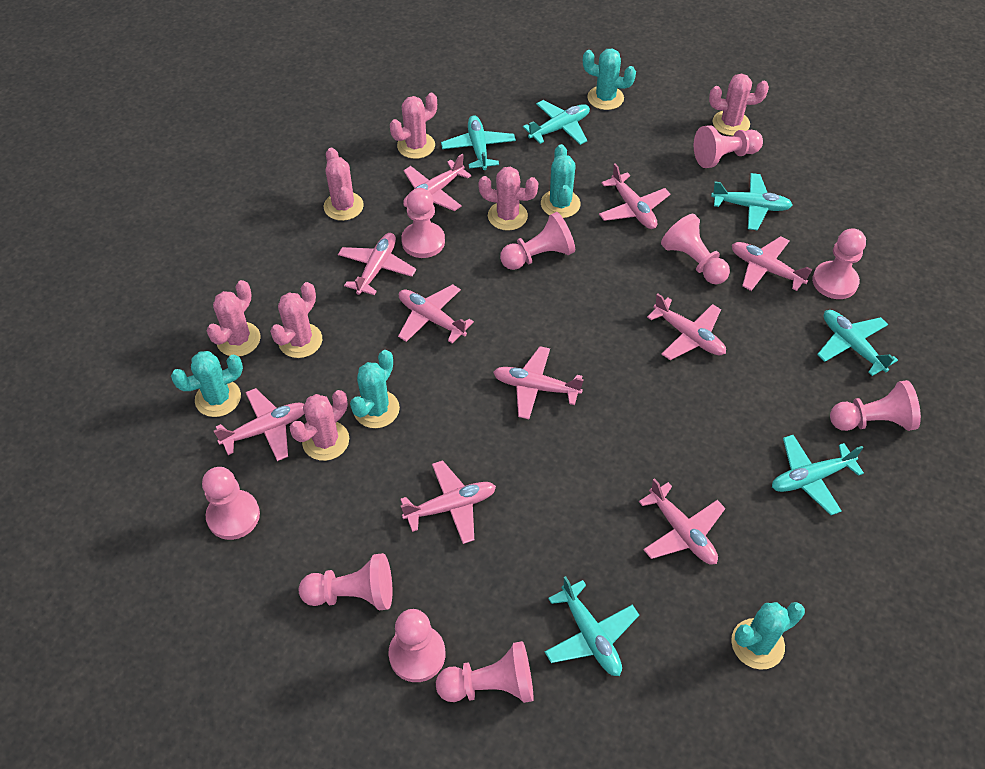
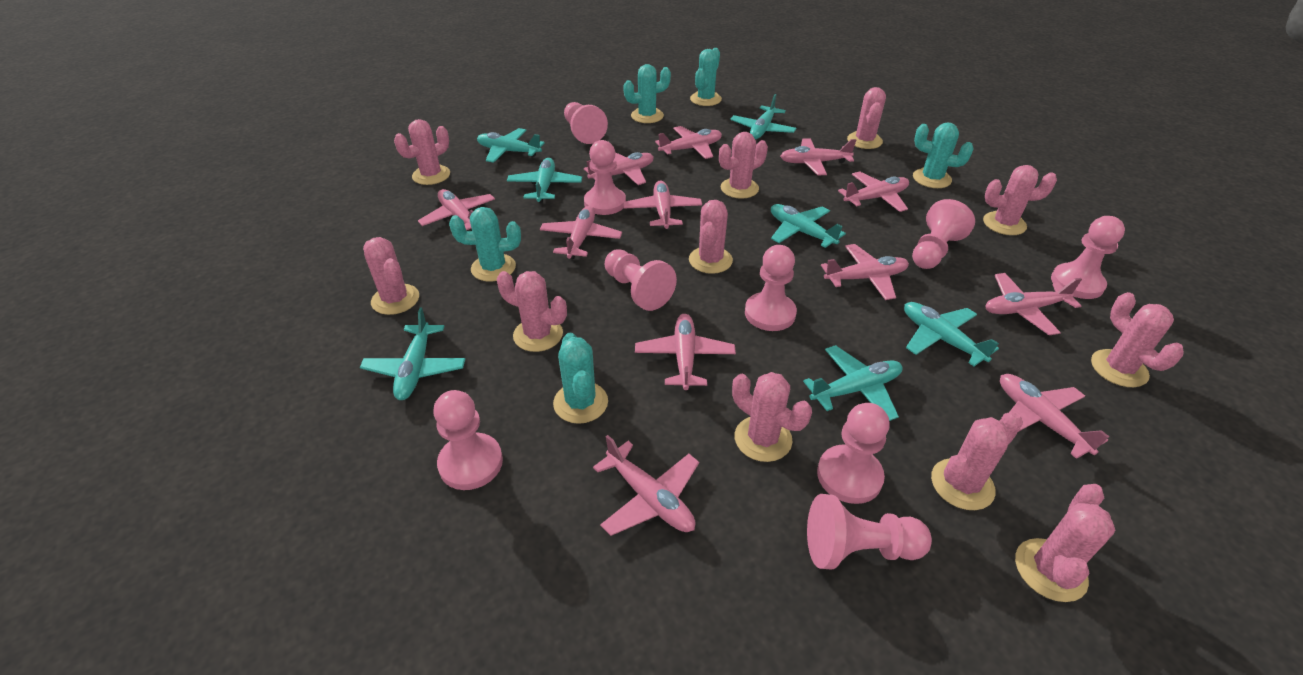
pink cactus: [206,280,261,356] [270,282,322,358] [290,390,349,461] [323,148,364,221] [390,93,437,159] [479,167,538,231] [709,74,769,136] = 7 -> [363,237,419,315] [394,119,450,185] [497,271,567,352] [689,200,733,274] [719,132,768,199] [732,372,812,462] [847,87,886,149] [931,411,1023,510] [983,165,1057,235] [1015,484,1115,602] [1091,292,1184,387] = 11
pink pawn: [202,467,260,540] [299,553,393,610] [388,609,445,682] [401,188,445,258] [436,641,534,703] [500,212,575,270] [661,214,730,284] [694,125,763,168] [812,228,866,299] [830,380,921,431] = 10 -> [433,390,503,490] [564,102,608,144] [584,140,626,215] [605,249,677,311] [745,245,797,331] [807,494,932,569] [817,403,890,504] [912,199,975,269] [1051,216,1125,299] = 9
pink plane: [214,388,304,461] [338,233,416,295] [398,284,474,343] [400,460,496,544] [403,154,471,211] [493,346,584,419] [599,163,670,229] [639,478,725,564] [647,293,726,360] [732,236,812,291] = 10 -> [418,189,495,231] [540,206,622,259] [584,152,654,185] [593,435,699,536] [624,181,702,230] [635,314,736,390] [655,126,722,159] [780,138,856,175] [821,244,909,300] [838,171,909,212] [985,273,1082,335] [1000,374,1109,459] = 12
turquoise plane: [441,115,516,170] [523,100,590,145] [545,576,639,676] [711,173,792,230] [772,435,864,515] [817,310,898,376] = 6 -> [360,308,466,400] [477,128,545,163] [507,158,582,203] [730,94,796,139] [771,204,846,248] [803,345,902,421] [904,302,999,366] = 7

